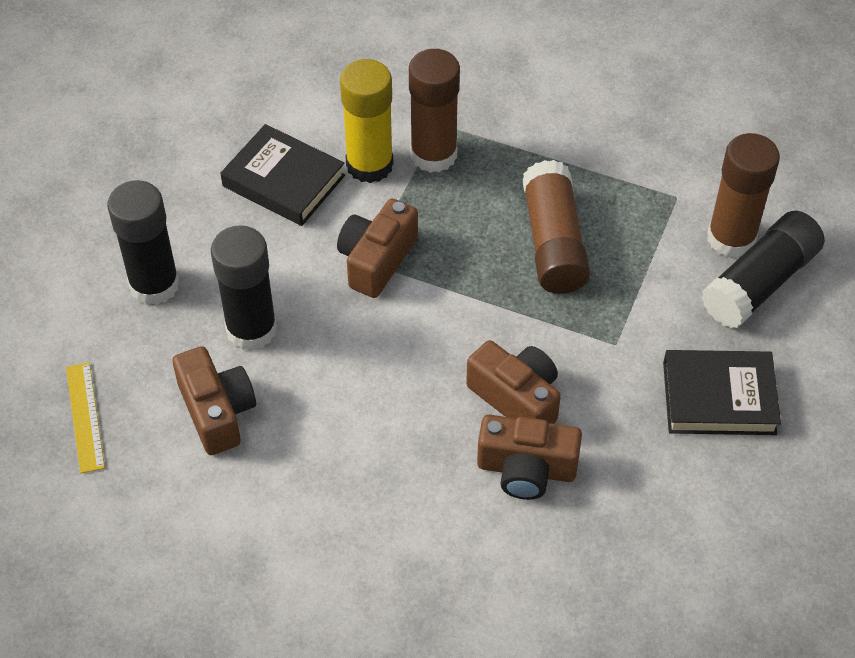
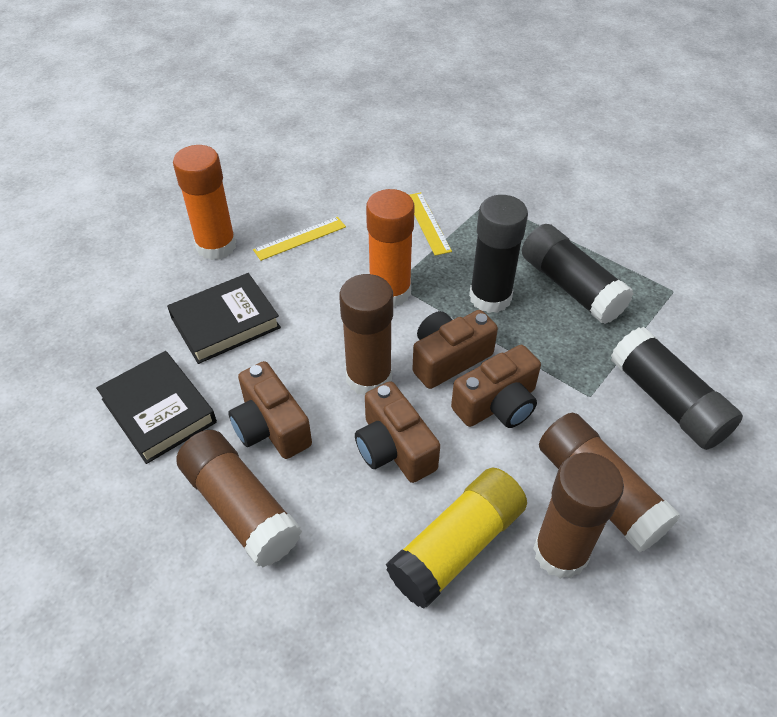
brown glue stick: [409,49,460,173] [522,160,590,294] [707,133,780,258] = 3 -> [176,430,302,568] [339,274,393,396] [533,452,624,579] [539,413,680,553] = 4
orange glue stick: none = 0 -> [173,145,236,260] [366,189,415,307] = 2
yellow ruler: [66,362,105,473] = 1 -> [253,217,346,261] [409,192,452,256] = 2

